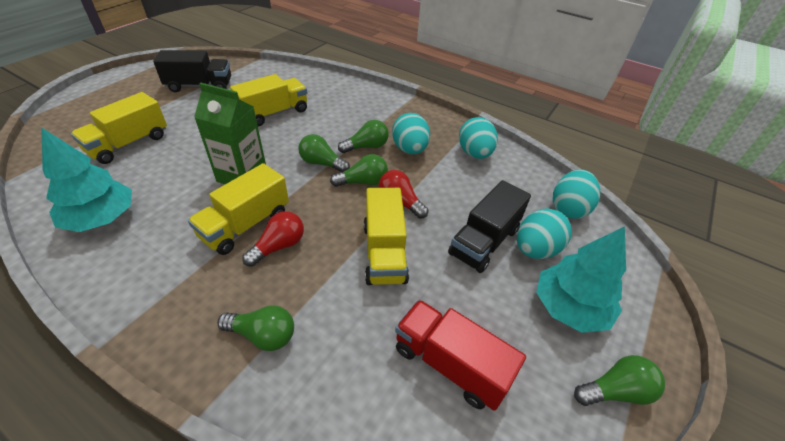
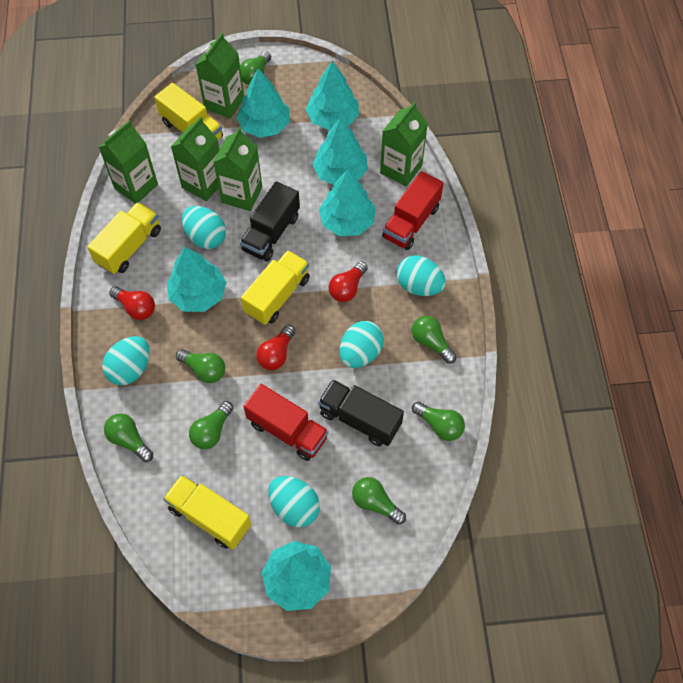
green carton: [194,83,266,184] = 1 -> [99,120,158,204] [171,117,219,201] [196,33,244,119] [213,127,262,211] [380,102,428,187] = 5
green light bulb: [218,305,294,351] [298,134,350,172] [330,154,388,187] [338,120,389,153] [574,355,665,406] = 5 -> [104,413,153,462] [176,349,225,383] [189,401,233,449] [240,51,271,85] [352,477,406,525] [412,316,457,364] [412,402,465,441] = 7
red light bulb: [242,211,304,267] [378,170,428,219] = 2 -> [109,286,155,320] [256,325,295,370] [329,261,368,302] = 3
red truck: [395,300,526,411] = 1 -> [243,384,329,461] [382,171,444,250] = 2
turquoise egg: [392,113,430,154] [459,117,498,159] [517,208,572,259] [553,170,600,219] = 4 -> [102,336,150,385] [182,206,226,249] [268,476,320,527] [340,321,384,368] [397,255,446,296] = 5
turquoise tree: [41,127,132,232] [536,226,626,333] = 2 -> [167,247,226,312] [236,68,290,138] [262,541,331,611] [306,61,359,130] [312,117,368,185] [319,169,376,236] = 6

